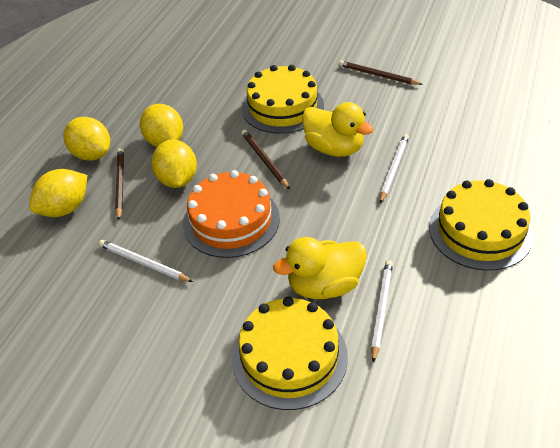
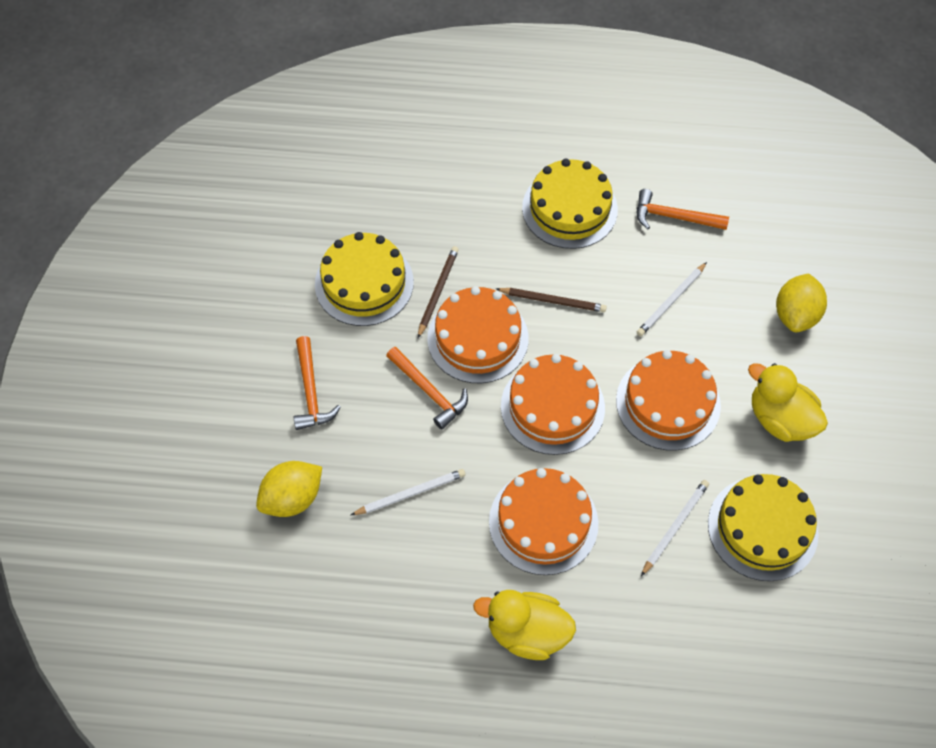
brown pencil: [115,148,124,221] [241,130,290,190] [339,60,423,85] = 3 -> [418,246,459,338] [496,288,607,312] = 2
orange cake: [183,170,280,258] = 1 -> [427,286,529,383] [489,468,598,575] [501,354,605,455] [616,350,721,451] = 4
orange hammer: none = 0 -> [294,336,341,430] [386,347,468,430] [637,189,729,230] = 3
yellow lemon: [29,169,87,217] [63,117,110,161] [140,104,183,147] [151,140,197,188] = 4 -> [256,461,322,517] [776,273,827,332] = 2

